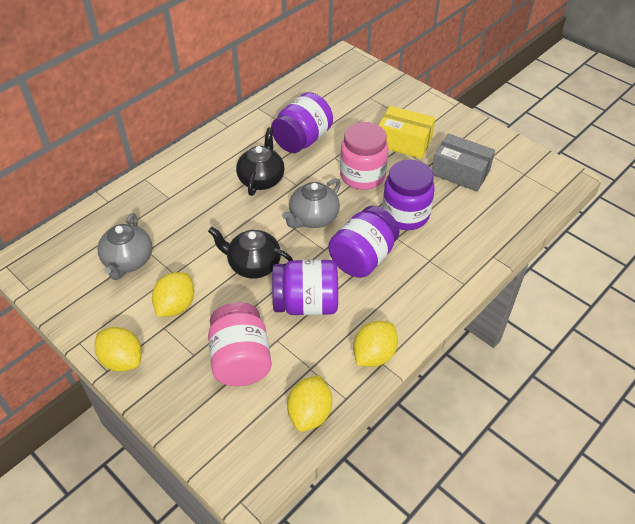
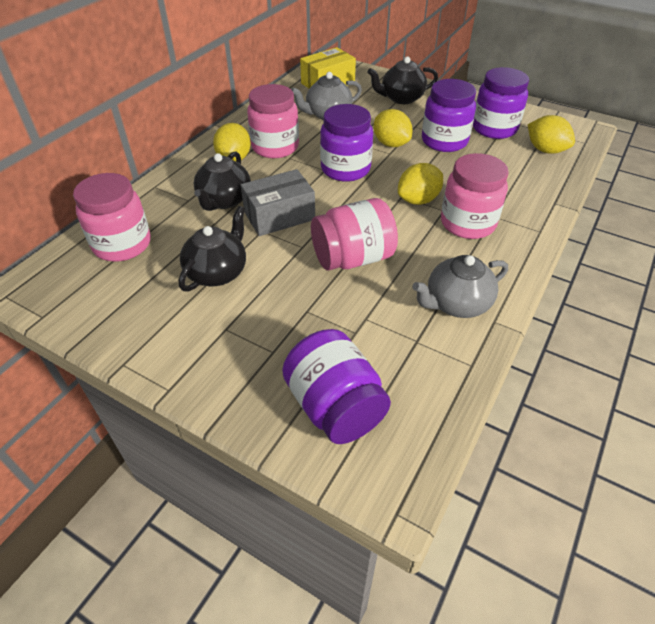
black teapot: [208,227,293,279] [236,127,285,196] = 2 -> [179,206,246,292] [193,151,251,211] [367,56,438,104] = 3
pink jar: [208,302,272,386] [340,122,389,190] = 2 -> [73,173,151,262] [247,84,299,158] [311,198,398,270] [441,153,509,239] = 4

